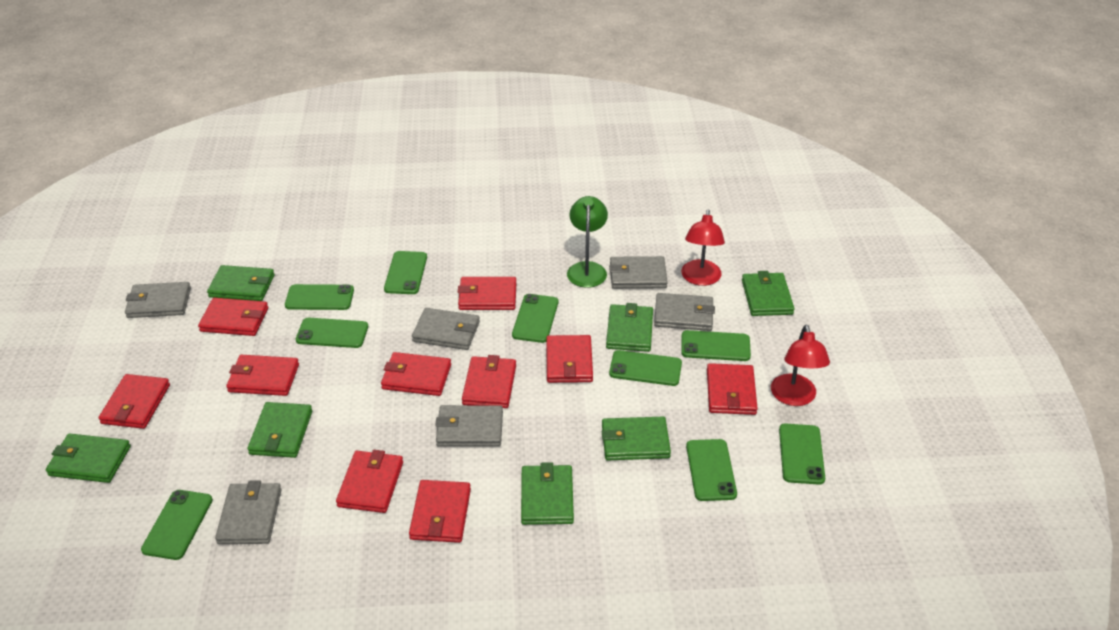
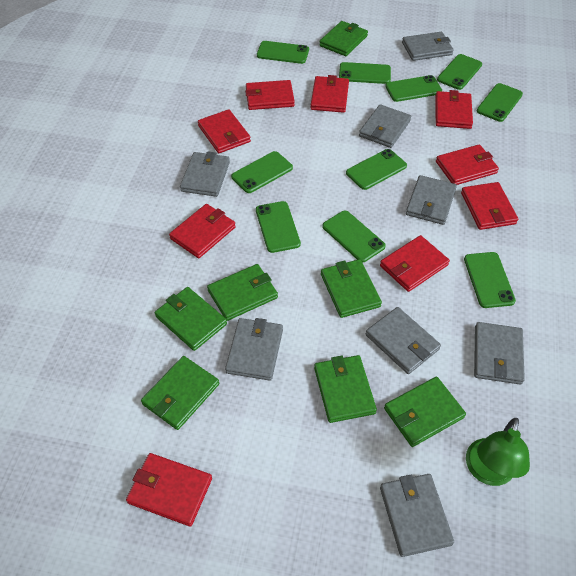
green phone: [141,490,213,560] [285,284,354,310] [296,318,368,348] [384,251,427,294] [512,294,558,343] [609,350,682,386] [681,330,751,361] [686,439,737,501] [779,424,825,485] = 9 -> [231,151,293,193] [256,201,301,253] [257,41,309,64] [322,211,386,262] [339,62,391,84] [346,149,407,190] [385,75,442,102] [437,54,482,90] [464,252,516,308] [477,83,523,122] = 10
grey wallet: [125,282,191,318] [215,480,281,544] [412,308,480,350] [435,405,503,447] [609,256,668,289] [654,293,715,331] = 6 -> [180,151,230,197] [225,318,283,381] [359,104,411,148] [366,307,441,374] [380,474,454,557] [402,32,454,61] [406,175,457,225] [474,322,525,385] = 8
red lamp: [681,209,725,286] [771,325,830,406] = 2 -> none = 0
red wallet: [98,374,170,429] [198,298,268,336] [226,355,299,396] [336,450,403,513] [381,352,451,396] [409,480,471,543] [458,277,516,310] [462,355,516,408] [546,335,593,383] [707,363,758,415] = 10 -> [126,453,212,527] [169,204,236,258] [198,109,251,153] [245,80,295,110] [310,75,349,113] [380,235,450,292] [435,90,473,129] [436,144,499,185] [461,182,518,230] = 9

